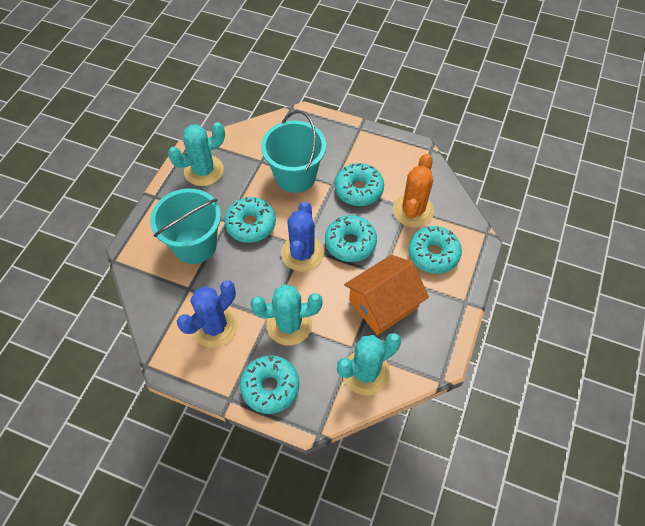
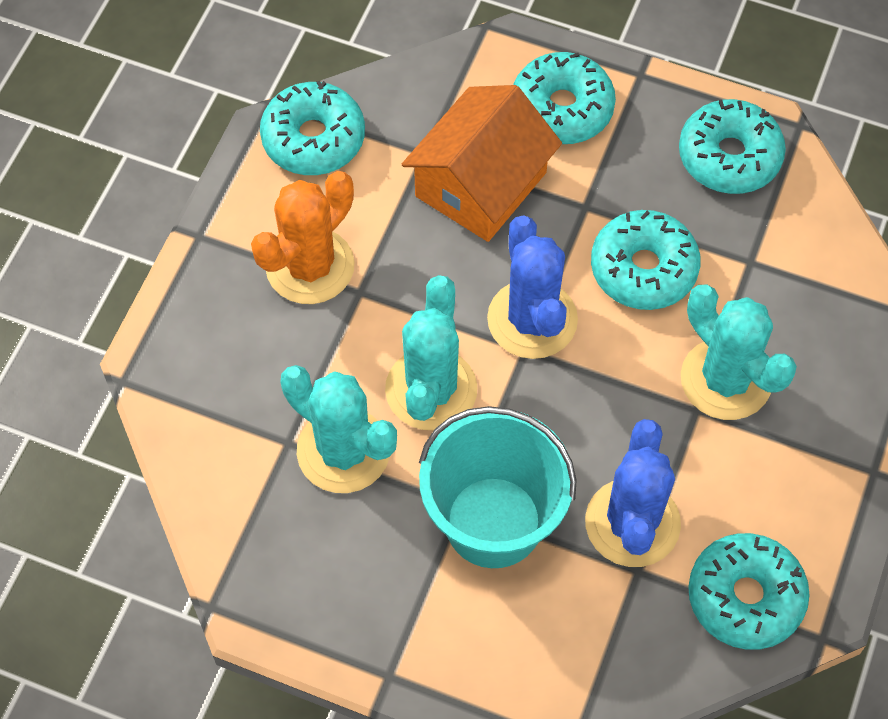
turquoise bucket: [150,188,221,264] [261,110,326,193] = 2 -> [419,406,577,568] = 1

